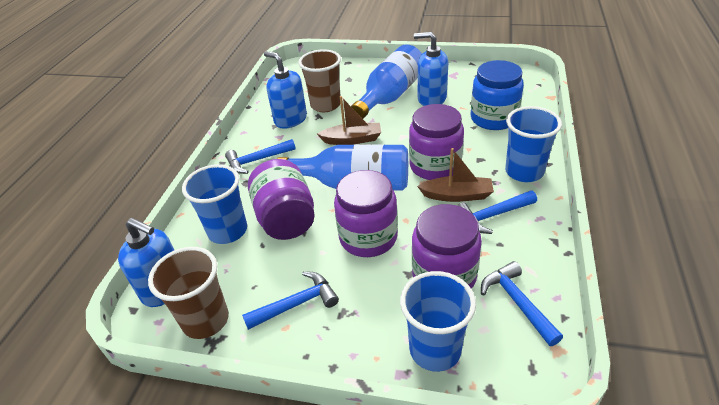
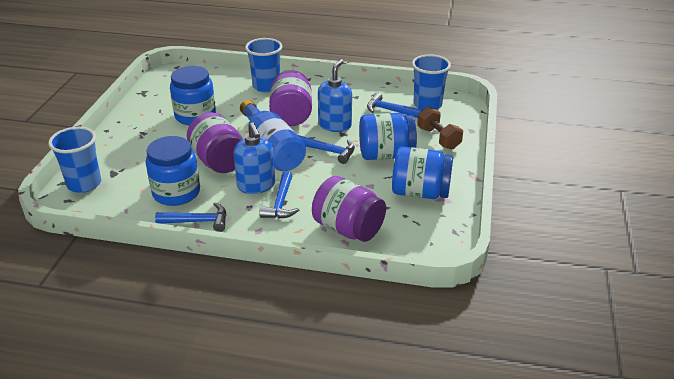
blue bottle: [277,144,408,191] [351,44,422,119] = 2 -> [240,100,306,171] = 1
blue jar: [471,60,524,130] = 1 -> [146,136,200,206] [170,66,216,126] [359,113,417,160] [392,147,453,199] = 4
blue soap dispenser: [118,218,174,307] [264,51,307,129] [414,32,448,106] = 3 -> [233,122,275,194] [318,59,352,132] = 2
brown boat: [317,96,381,145] [417,148,494,202] = 2 -> none = 0
brown cup: [148,247,229,339] [298,49,341,112] = 2 -> none = 0
brown dumbbell: none = 0 -> [417,107,463,149] = 1
purple jar: [248,159,315,240] [334,170,398,257] [409,104,464,180] [412,204,482,289] = 4 -> [187,112,243,173] [269,70,312,126] [312,176,386,242] = 3

